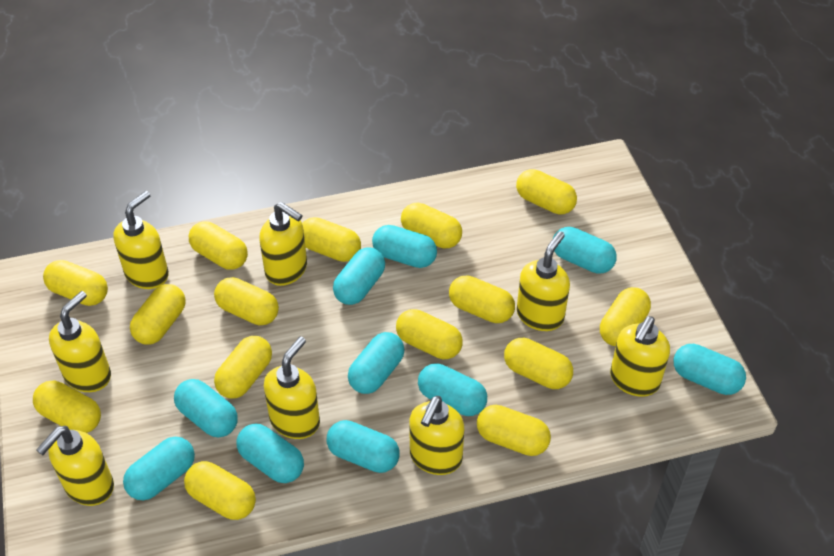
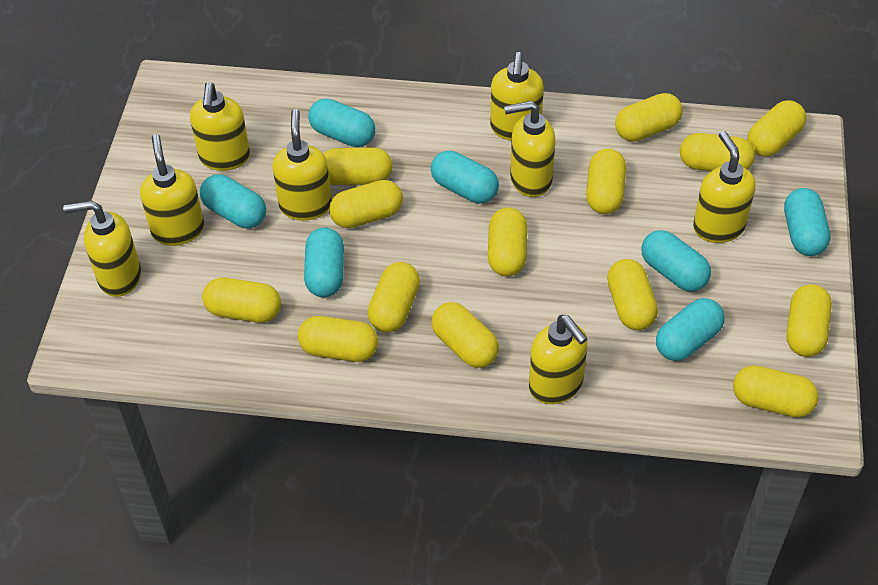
turquoise capsule: [123,437,195,501] [174,379,238,438] [237,424,304,483] [327,420,400,473] [333,247,385,305] [348,332,405,394] [372,225,437,268] [418,363,487,416] [553,227,617,274] [673,344,746,395] = 10 -> [200,174,266,228] [304,227,344,297] [308,99,375,147] [431,151,499,203] [641,230,711,291] [656,298,725,361] [784,188,830,256] = 7
yellow capsule: [33,381,101,433] [43,260,108,306] [130,284,186,345] [184,461,256,520] [189,221,248,270] [214,277,279,325] [214,336,272,399] [302,217,361,262] [396,309,463,359] [401,203,462,248] [449,275,515,323] [477,405,551,456] [504,338,573,389] [516,169,577,214] [600,287,651,346] = 15 -> [202,278,281,323] [298,316,378,362] [324,147,393,185] [329,180,403,228] [368,262,420,332] [431,302,499,368] [488,207,527,277] [586,149,626,214] [607,259,658,330] [615,93,683,142] [680,133,755,171] [733,365,819,417] [747,100,806,157] [787,284,832,357] = 14

